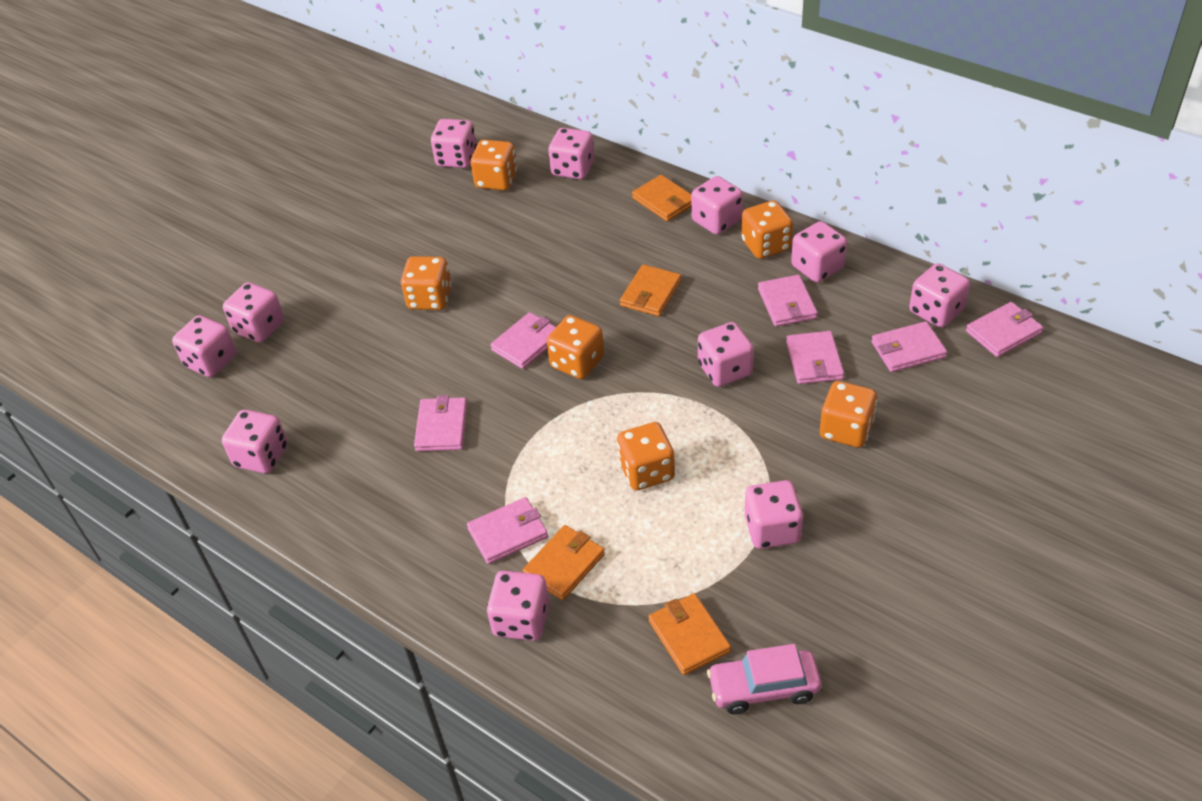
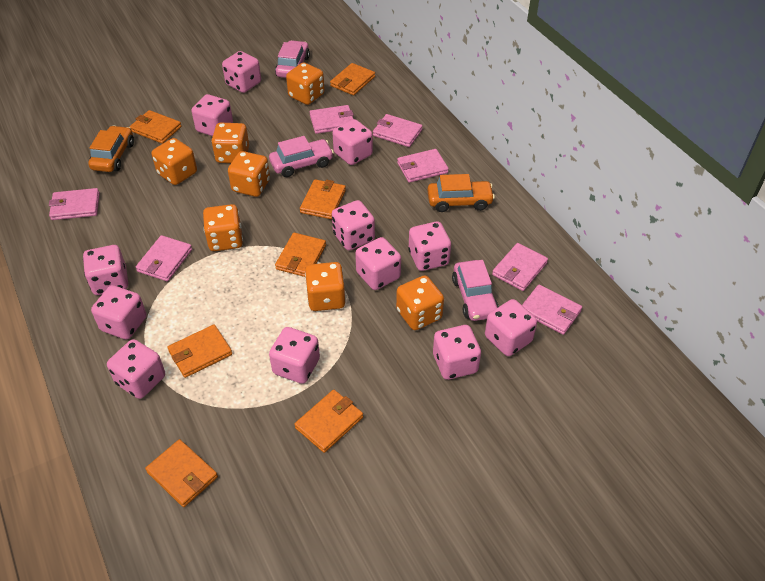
orange car: none = 0 -> [88,126,134,172] [427,174,495,212] = 2
orange dice: [401,256,452,310] [471,140,517,190] [547,315,604,379] [617,422,675,490] [741,200,793,259] [820,381,877,448] = 6 -> [152,138,197,185] [203,204,243,251] [212,122,249,163] [228,151,270,197] [286,62,325,105] [305,262,346,311] [396,275,444,330] = 7
orange wallet: [522,525,605,600] [620,264,681,316] [632,175,691,221] [648,593,731,675] = 4 -> [130,110,182,144] [145,439,218,507] [167,324,232,378] [275,233,326,277] [294,390,363,453] [300,179,346,219] [330,63,375,95] = 7
pink car: [707,644,822,714] = 1 -> [269,136,334,177] [275,40,310,78] [452,260,499,321] = 3
pink dice: [172,315,237,377] [222,410,288,473] [223,282,284,343] [431,119,477,168] [487,571,549,641] [548,128,594,179] [691,176,743,235] [698,322,754,387] [745,480,804,549] [791,221,847,283] [909,263,970,328] = 11 -> [83,245,128,295] [91,285,147,339] [107,339,165,399] [192,94,233,136] [222,51,261,93] [269,327,320,384] [332,200,375,250] [333,119,373,165] [355,237,401,290] [408,221,451,271] [433,325,481,380] [485,299,537,356] = 12

